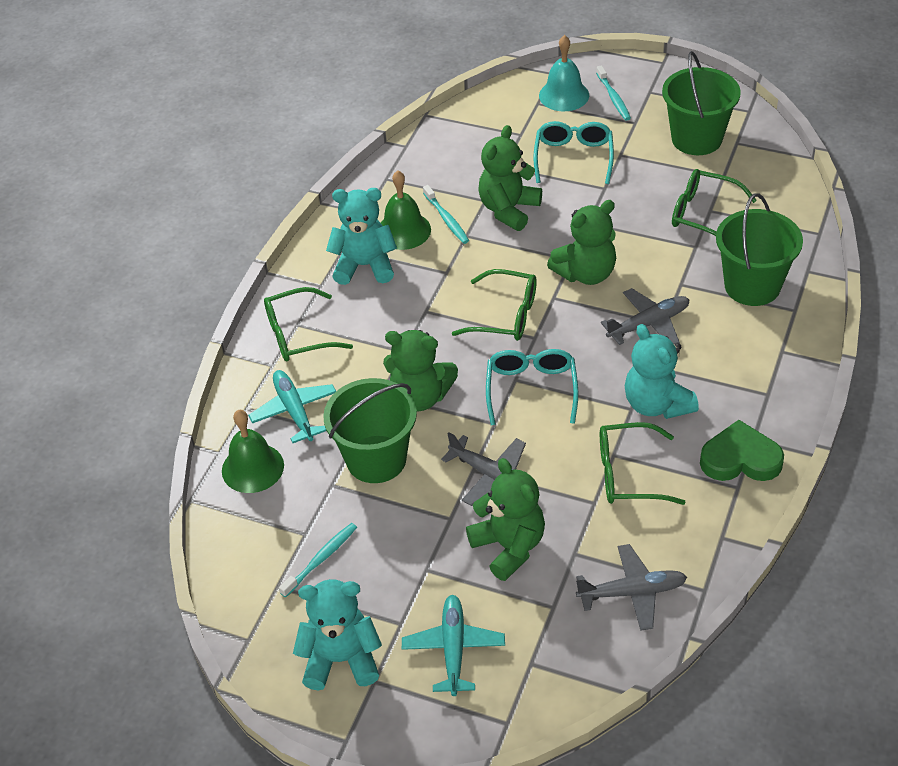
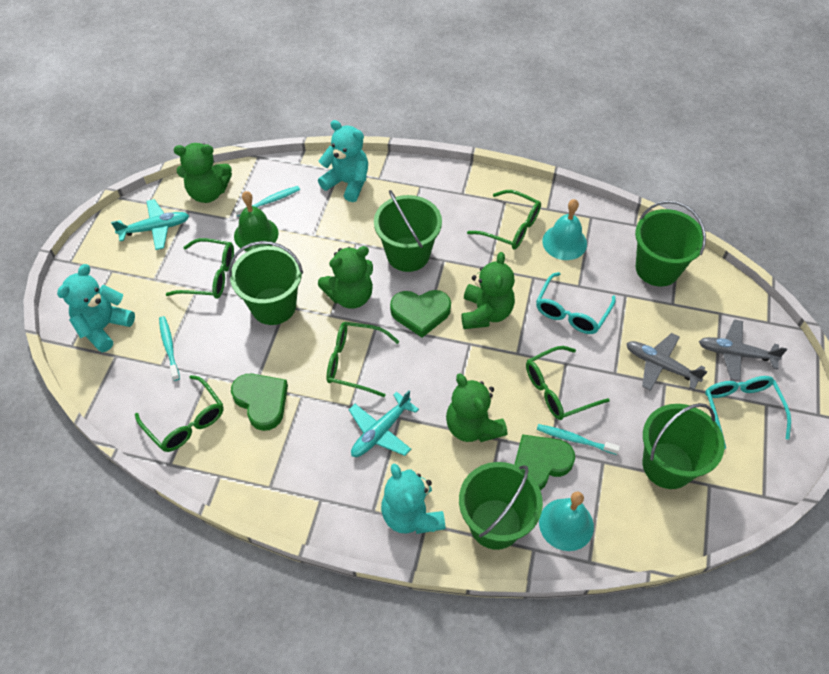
green bell: [222,410,284,493] [381,171,431,250] = 2 -> [234,191,279,251] = 1
green bucket: [323,378,417,483] [662,51,741,155] [716,193,803,306] = 3 -> [229,241,303,325] [374,190,442,272] [459,462,543,550] [635,200,706,287] [643,403,725,489] = 5
green glasses: [264,287,353,361] [452,269,537,341] [600,422,686,505] [672,169,757,236] = 4 -> [135,375,224,452] [166,238,234,299] [326,322,399,397] [467,190,541,250] [526,346,610,420] = 5
green heart: [700,420,784,481] = 1 -> [231,373,288,431] [390,290,451,338] [514,434,575,491] = 3
grey plane: [441,432,526,506] [576,544,687,631] [601,288,690,345] = 3 -> [626,333,708,391] [699,319,787,382] = 2
turquoise bell: [539,35,589,111] = 1 -> [539,492,594,551] [542,199,587,260] = 2

